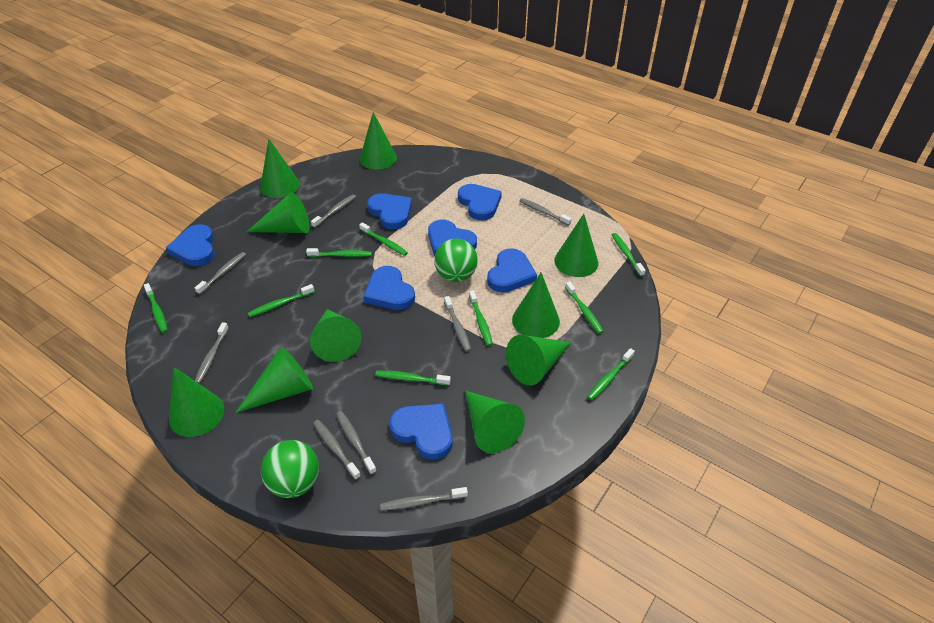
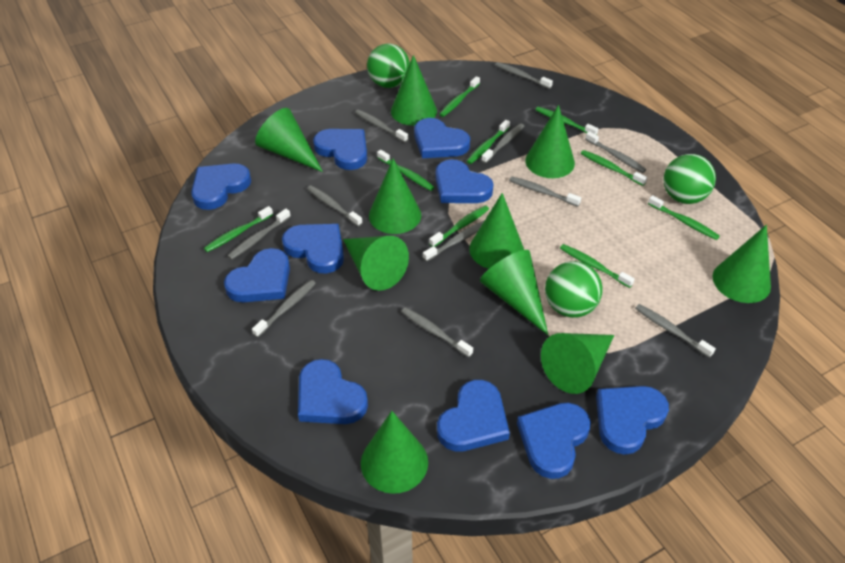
blue heart: [166,224,215,266] [363,266,415,310] [367,193,412,230] [389,403,453,460] [428,220,477,256] [458,184,502,220] [487,248,537,292] = 7 -> [191,163,251,210] [224,248,290,302] [282,224,344,274] [298,359,368,424] [313,129,367,170] [414,118,470,158] [435,159,493,203] [437,380,510,452] [517,403,591,479] [596,386,669,455] = 10
green ball: [261,440,319,498] [434,239,478,282] = 2 -> [367,44,410,88] [545,261,603,318] [663,154,716,204] = 3
grey toothbrush: [195,252,246,295] [195,322,229,384] [311,194,356,228] [313,420,361,480] [336,411,377,475] [380,487,468,511] [444,296,471,352] [519,198,572,226] = 8 -> [228,209,291,260] [252,280,316,338] [307,185,362,227] [355,109,408,142] [401,307,473,357] [423,221,484,262] [481,123,524,163] [495,62,553,89] [509,177,581,207] [585,131,646,173] [635,304,716,358] = 11

